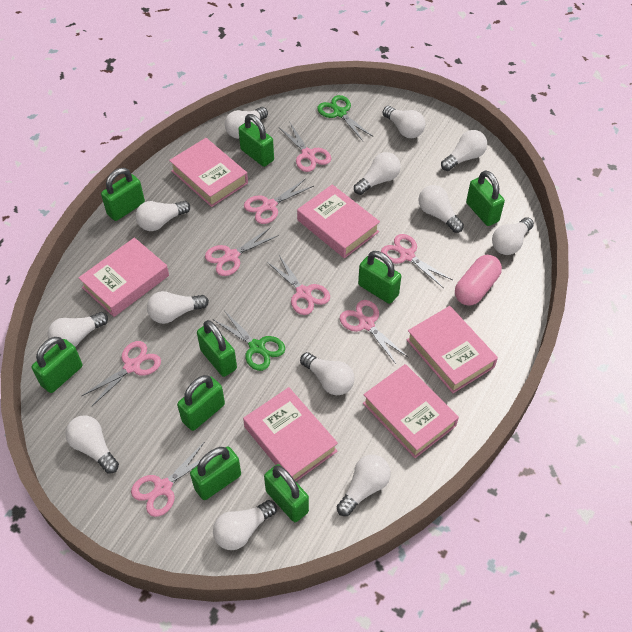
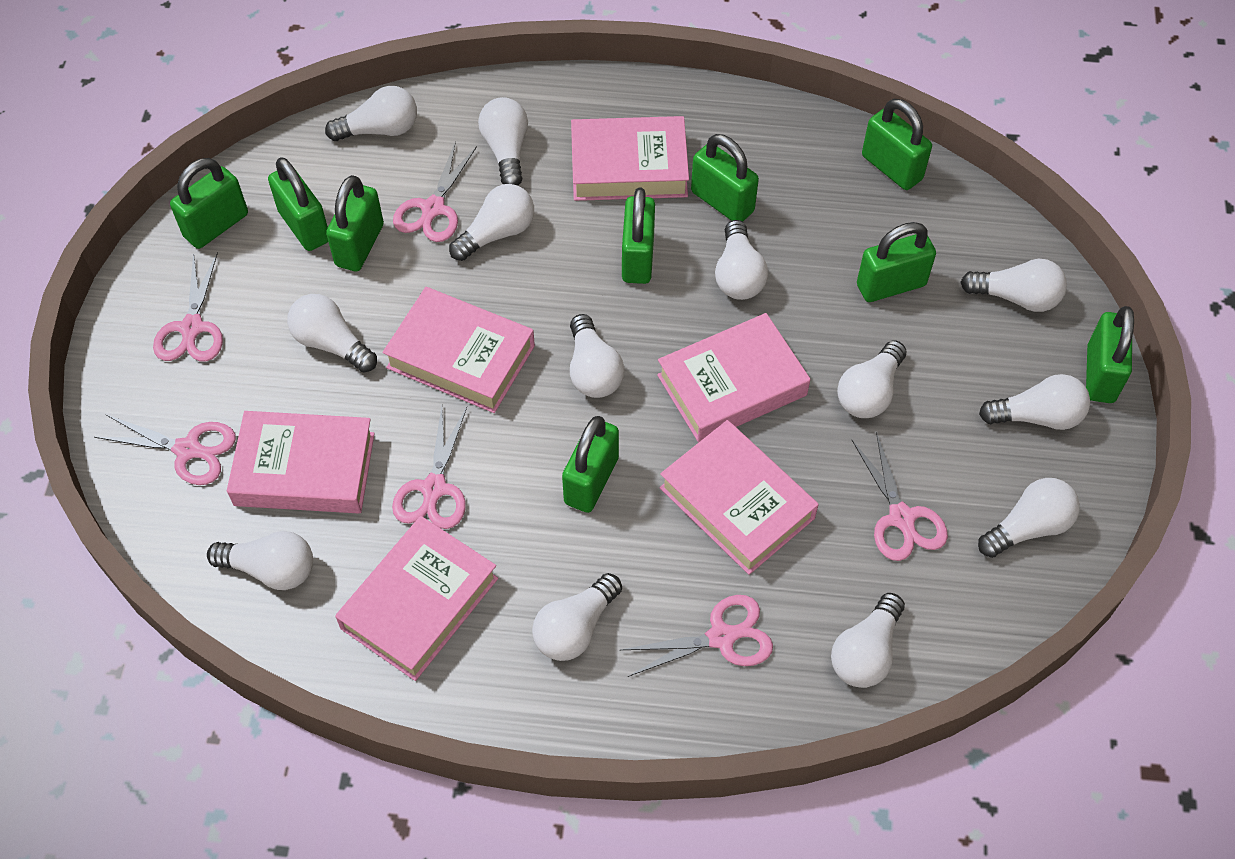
green scissors: [214,310,285,371] [317,95,374,141] = 2 -> none = 0
pink capsule: [455,255,502,306] = 1 -> none = 0
pink scissors: [82,341,161,407] [131,443,204,517] [205,227,279,276] [244,179,314,224] [267,254,330,315] [278,123,331,172] [340,300,408,365] [381,234,452,288] = 8 -> [95,414,236,485] [153,252,223,362] [392,406,467,529] [393,141,477,242] [621,595,773,677] [852,432,948,561] = 6

